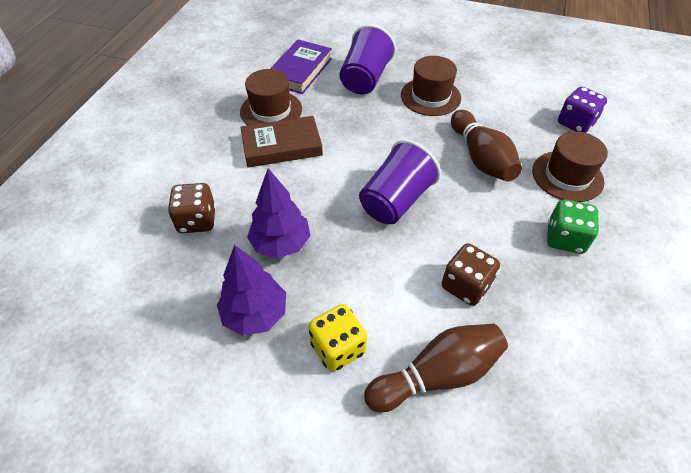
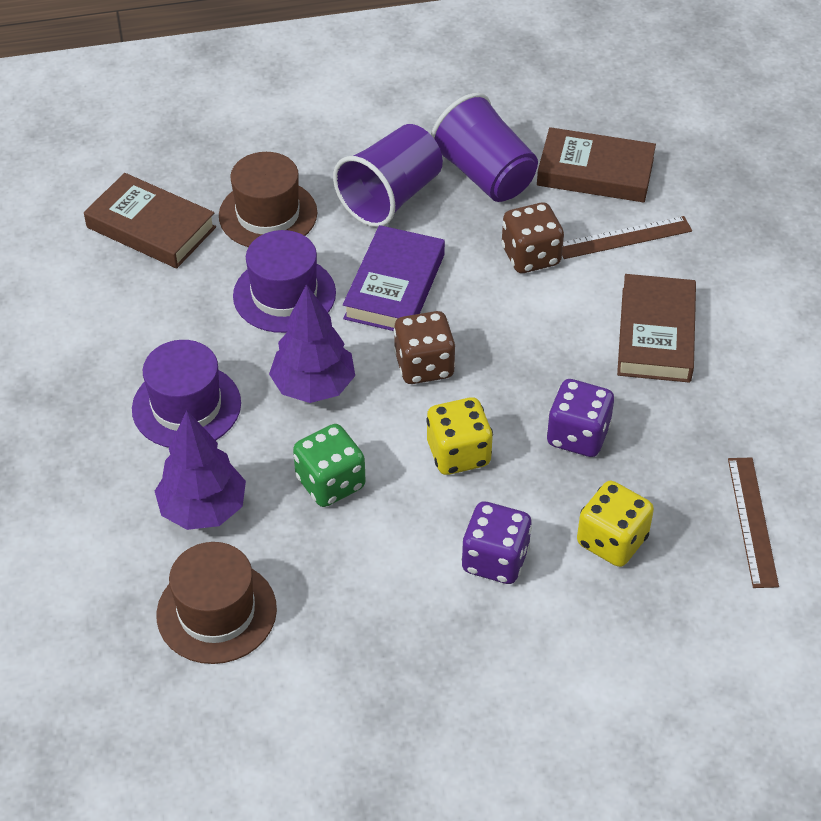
brown book: [240,116,323,168] = 1 -> [84,173,216,268] [537,127,656,202] [617,274,696,383] = 3
brown bowling pin: [364,324,508,413] [451,110,522,182] = 2 -> none = 0
brown hat: [240,69,302,125] [401,56,461,116] [532,131,608,202] = 3 -> [157,542,277,664] [219,152,317,247] = 2
brown ruler: none = 0 -> [562,216,692,259] [728,457,779,588] = 2
purple dice: [558,86,607,133] = 1 -> [461,501,532,584] [547,379,614,457] = 2
purple hat: none = 0 -> [132,340,241,448] [233,230,336,333] = 2
yellow dice: [308,304,367,372] = 1 -> [426,397,493,475] [577,481,654,567] = 2

